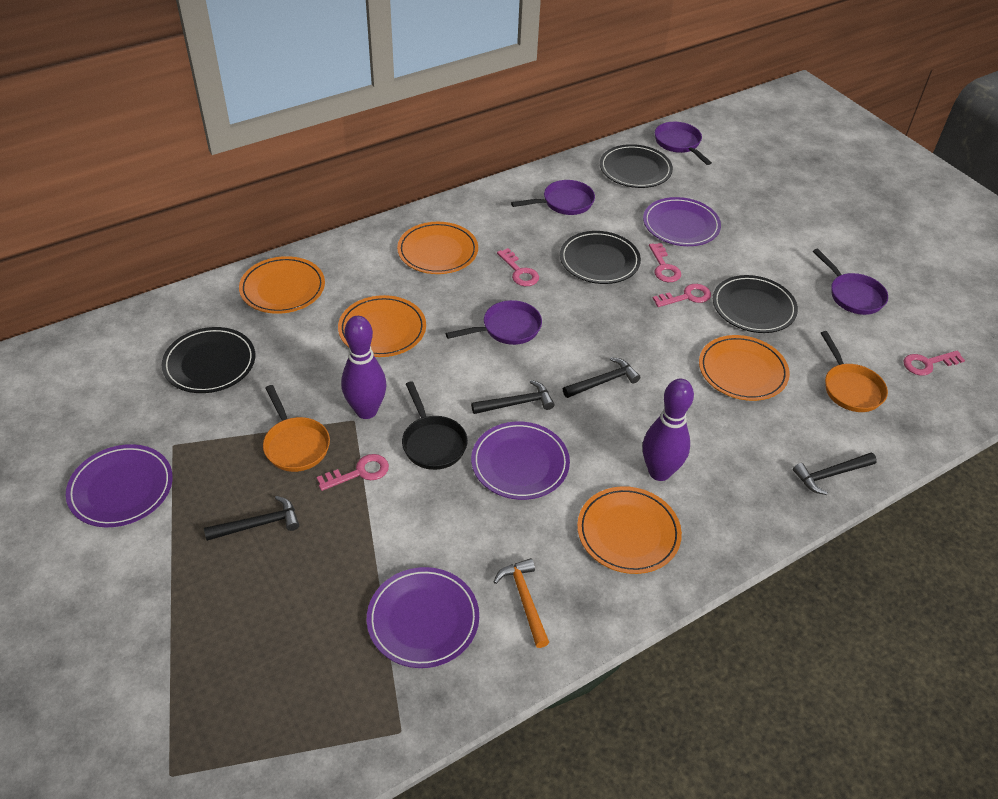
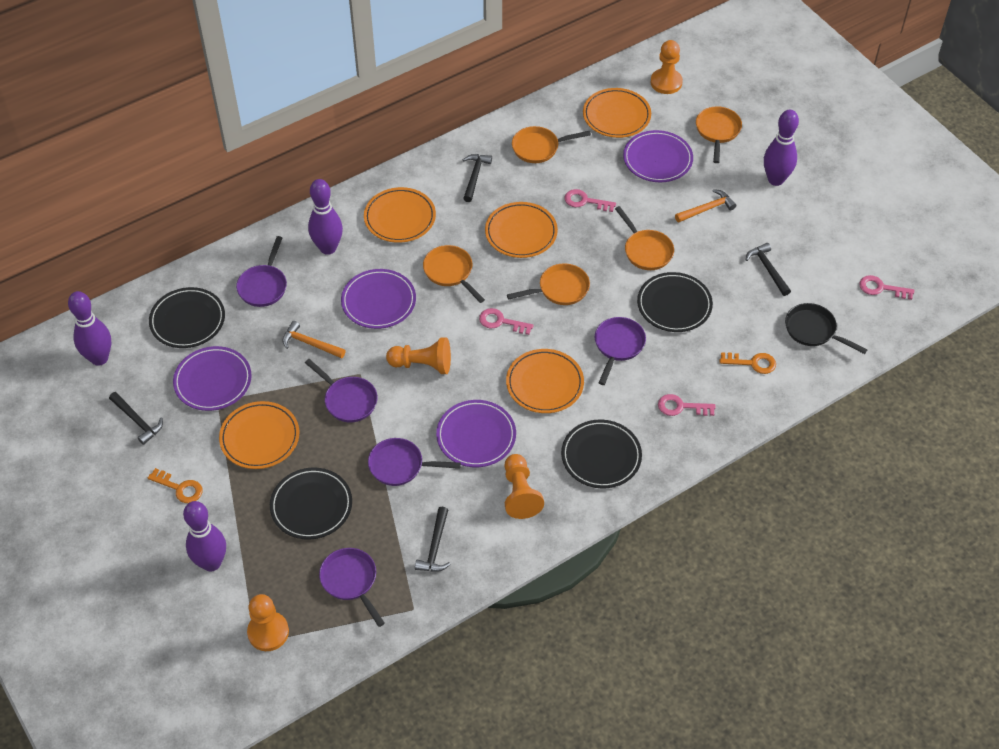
orange hammer: [494,558,549,648] = 1 -> [282,321,346,358] [675,189,736,222] = 2
orange key: none = 0 -> [148,468,203,503] [720,352,776,374] = 2
orange pan: [263,385,330,472] [821,331,888,412] = 2 -> [423,245,485,303] [507,263,590,305] [512,126,591,163] [615,206,674,270] [696,106,742,163] = 5
orange pawn: none = 0 -> [247,594,289,651] [386,338,451,374] [504,454,544,519] [651,40,683,94] = 4
pink key: [317,454,389,491] [497,248,539,286] [649,243,681,282] [652,284,711,307] [903,351,965,376] = 5 -> [479,308,534,335] [565,189,616,212] [658,394,716,416] [859,275,914,300] = 4
purple bowling pin: [341,316,387,419] [643,378,694,481] = 2 -> [68,291,111,366] [183,501,226,571] [308,179,343,255] [764,110,799,186] = 4
purple pan: [446,300,542,345] [511,180,595,215] [655,122,712,165] [813,249,888,315] = 4 -> [236,236,287,307] [305,359,377,422] [319,548,385,627] [368,438,461,486] [595,317,646,385] = 5

